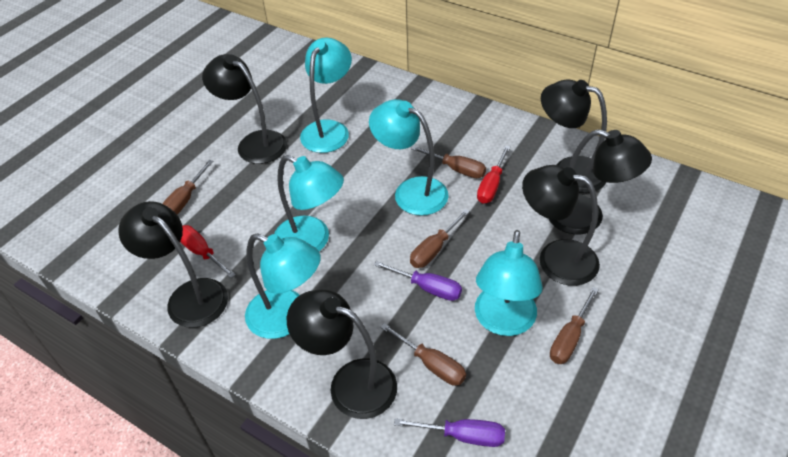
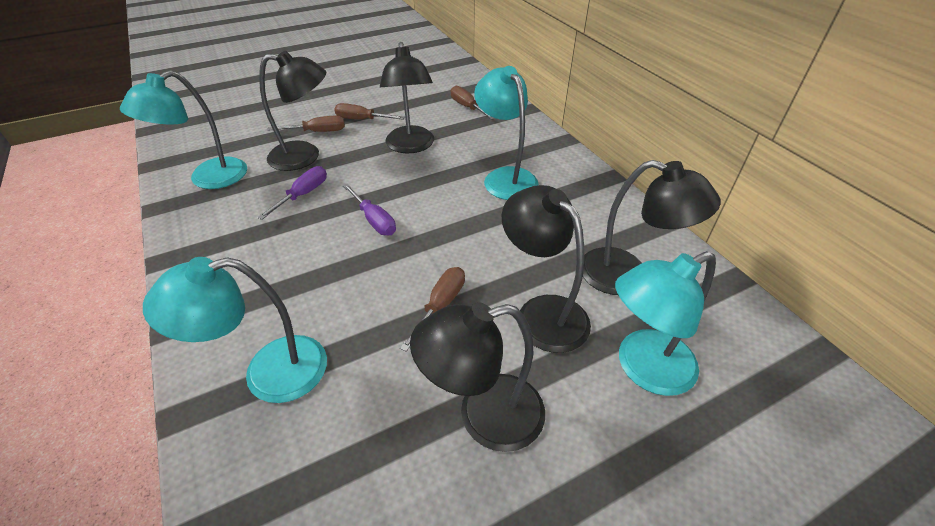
black lamp: [118,201,228,328] [202,54,287,164] [287,289,397,419] [522,165,600,286] [541,79,607,193] [549,129,652,234] = 6 -> [259,51,326,171] [380,42,434,153] [410,302,545,452] [502,185,591,353] [583,160,721,295] = 5
brown screwdriver: [162,160,214,215] [380,323,466,386] [410,209,470,268] [411,146,486,178] [550,287,599,364] = 5 -> [267,116,345,132] [334,103,405,120] [400,267,465,352] [451,86,495,120] = 4
red screwdriver: [180,225,236,278] [477,146,510,204] = 2 -> none = 0
turquoise lamp: [245,233,321,339] [274,155,344,251] [300,37,352,153] [369,99,449,216] [475,230,543,336] = 5 -> [120,70,247,189] [143,257,327,403] [474,66,539,200] [615,251,716,396] = 4

